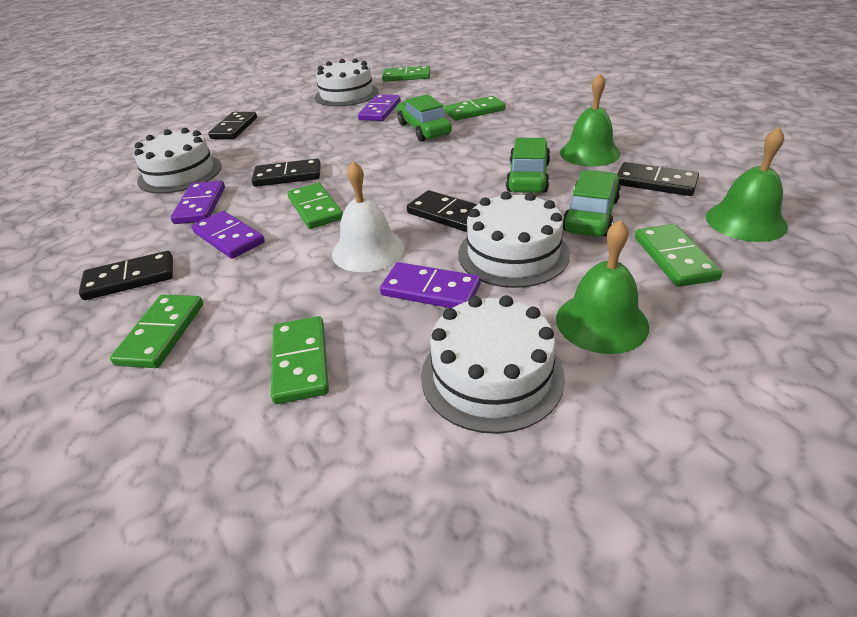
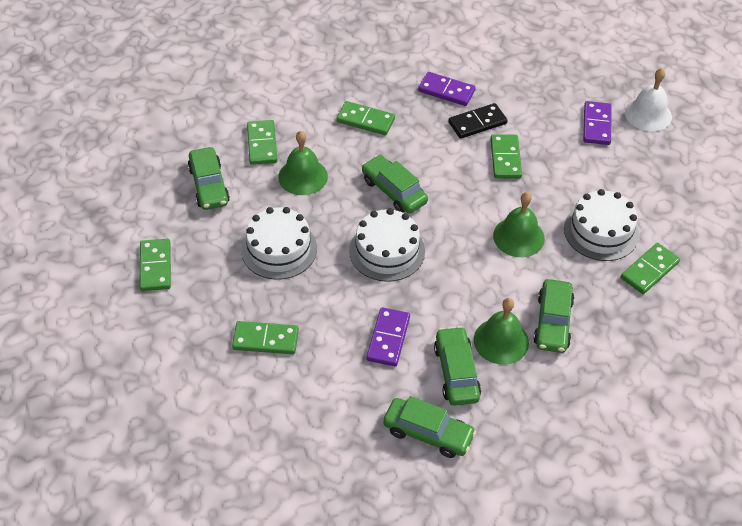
black domino: [79,251,173,300] [208,112,257,139] [251,159,321,187] [407,190,477,232] [618,162,699,196] = 5 -> [448,103,507,139] = 1
green car: [397,94,452,142] [506,138,550,193] [563,170,621,237] = 3 -> [188,147,230,210] [362,155,428,214] [383,396,476,458] [434,326,481,406] [533,279,575,353] = 5
purple domino: [170,181,225,224] [192,211,265,259] [358,95,401,121] [380,262,481,308] = 4 -> [366,307,410,366] [418,72,476,106] [583,101,612,145] = 3
white cake: [133,128,222,194] [315,58,378,106] [421,295,565,434] [458,191,570,288] = 4 -> [241,207,317,280] [349,208,425,282] [564,189,639,261] = 3

